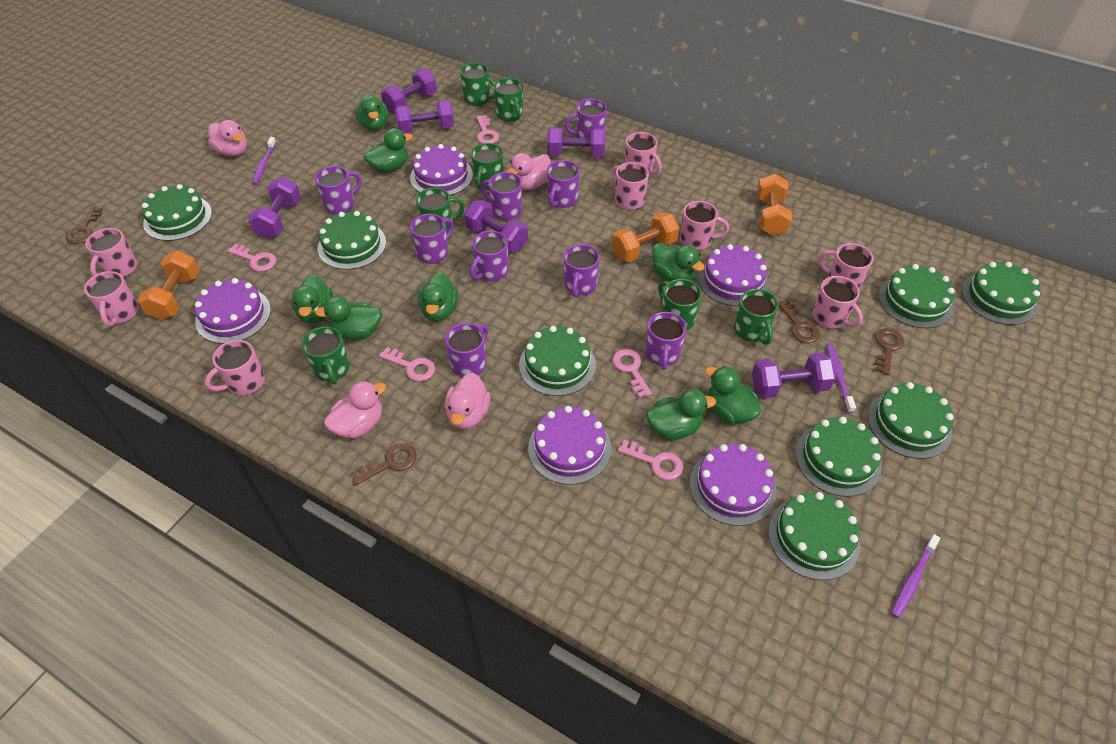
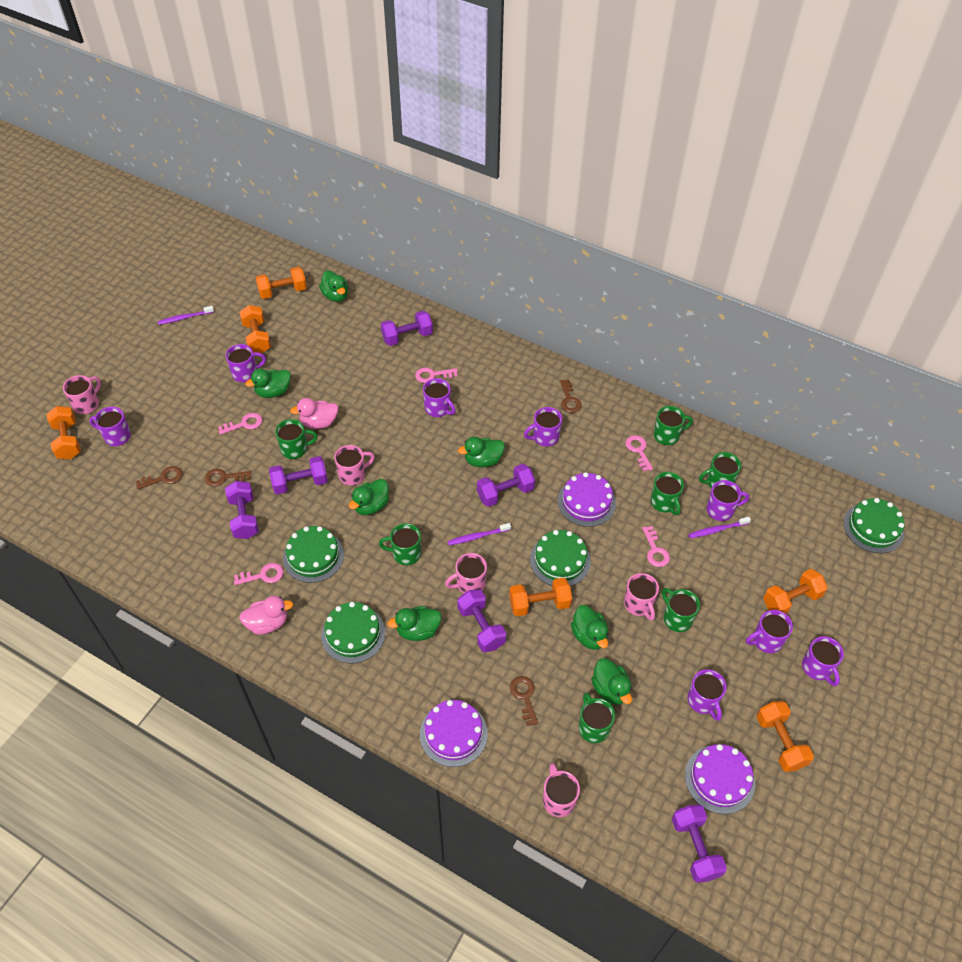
green cake: [142,184,212,241] [318,211,386,270] [519,326,596,396] [768,492,860,580] [795,417,882,497] [868,382,954,459] [879,264,955,328] [962,262,1041,325] = 8 -> [283,526,344,583] [321,602,385,663] [530,530,591,586] [843,498,905,553] = 4
green duck: [292,274,333,324] [315,296,382,340] [355,94,388,131] [363,128,413,172] [418,272,458,321] [646,389,716,440] [652,243,705,282] [705,366,762,424] = 8 -> [245,369,291,398] [319,270,348,302] [349,479,389,515] [387,606,441,641] [458,437,505,467] [571,605,608,650] [591,658,632,705] = 7
orange dumbbell: [138,251,200,320] [612,212,680,262] [757,174,792,236] = 3 -> [47,406,81,459] [239,305,271,353] [256,267,307,299] [509,578,572,616] [756,701,814,772] [763,569,828,614] = 6
pink duck: [208,120,247,156] [324,381,386,438] [445,373,490,429] [507,153,551,190] = 4 -> [239,596,293,635] [290,398,338,429] = 2
pink mug: [84,271,139,327] [85,228,138,277] [205,340,265,395] [612,162,649,210] [625,132,662,176] [680,201,729,250] [812,276,863,329] [818,243,873,289] = 8 -> [63,375,101,414] [334,445,375,485] [445,553,487,593] [543,763,580,817] [624,573,659,621] = 5
purple cake: [195,278,271,344] [410,144,473,196] [528,406,611,485] [690,444,777,526] [698,244,769,306] = 5 -> [420,700,488,767] [558,472,616,527] [685,744,755,814] = 3
purple mug: [315,166,361,214] [410,214,454,264] [445,323,488,377] [470,230,509,281] [481,172,522,220] [547,160,580,208] [563,244,600,297] [565,99,607,138] [645,312,687,370] = 9 -> [89,407,131,446] [226,344,266,382] [423,378,456,417] [524,407,562,447] [687,669,726,721] [706,480,749,521] [746,610,793,653] [802,636,844,686] = 8

